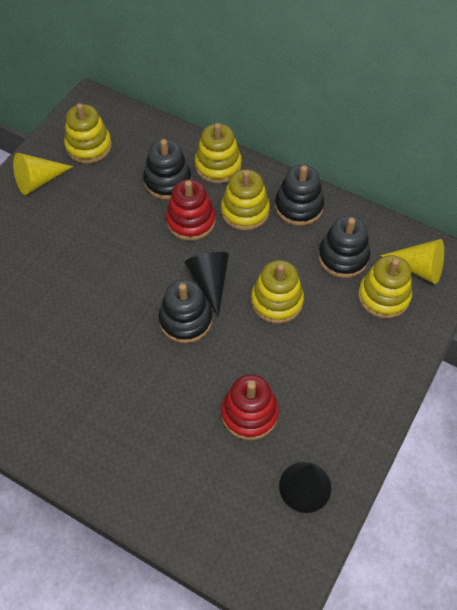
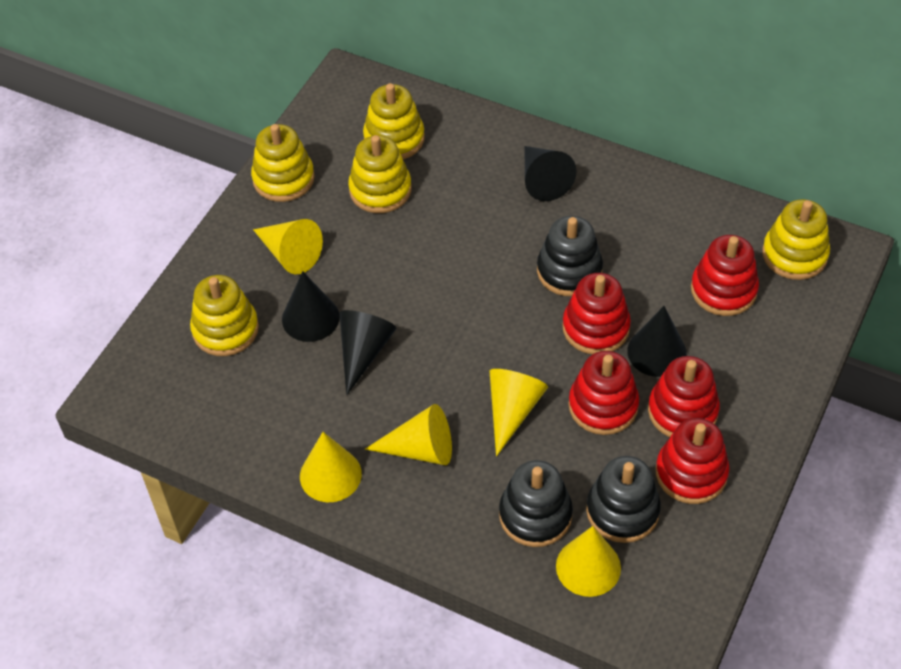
black cone: [185,252,229,317] [279,462,331,513] = 2 -> [282,271,340,342] [339,310,396,395] [524,146,577,201] [627,306,687,377] = 4
black stacking toy: [143,139,192,200] [159,279,212,343] [275,165,324,226] [318,216,370,278] = 4 -> [499,460,573,547] [537,216,603,296] [586,456,661,543] = 3
red stacking toy: [166,179,215,241] [221,374,279,440] = 2 -> [562,273,631,354] [569,351,639,435] [648,356,720,437] [656,418,730,504] [691,235,759,316] = 5
yellow cone: [13,153,73,195] [380,239,444,284] = 2 -> [253,219,323,274] [300,432,362,503] [365,404,452,465] [489,369,548,456] [556,526,621,597] = 5

